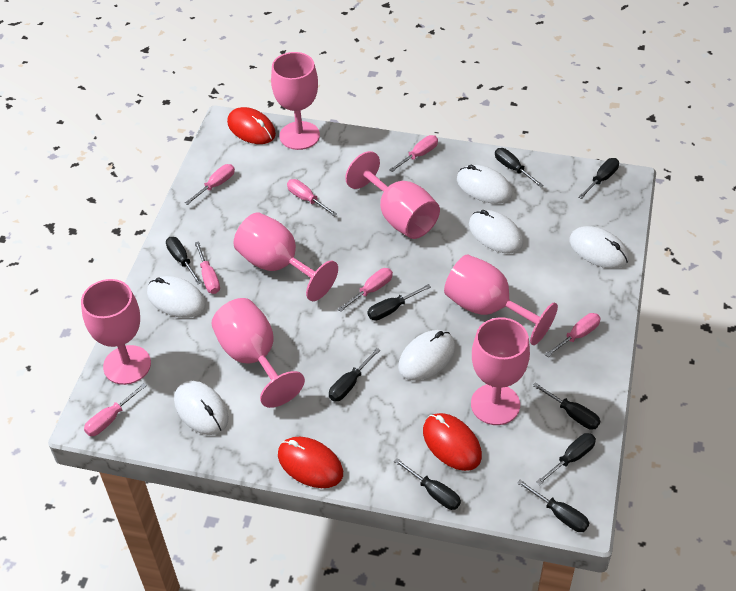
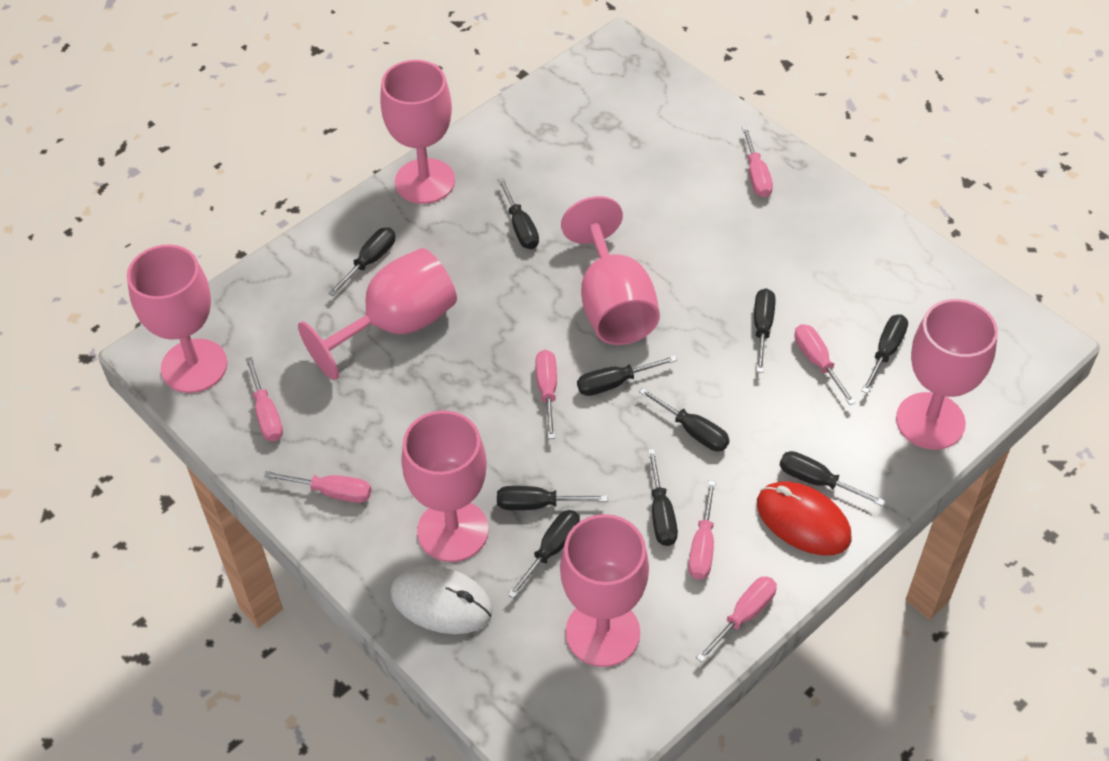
black screwdriver: [166,237,202,284] [329,348,380,402] [367,284,431,321] [394,458,461,510] [495,148,544,187] [517,480,589,532] [532,382,600,430] [536,433,596,485] [578,158,619,199] = 9 -> [328,228,395,296] [497,486,608,510] [498,178,539,249] [507,510,580,599] [577,355,677,396] [639,388,729,451] [648,449,678,546] [754,288,775,373] [780,451,885,506] [862,315,908,394] = 10
red mouse: [227,107,276,144] [278,437,343,488] [423,413,482,471] = 3 -> [757,481,852,555] = 1
white mouse: [147,276,206,318] [174,381,229,435] [398,330,455,381] [457,165,512,204] [469,210,523,253] [569,226,629,269] = 6 -> [390,565,493,634] = 1

